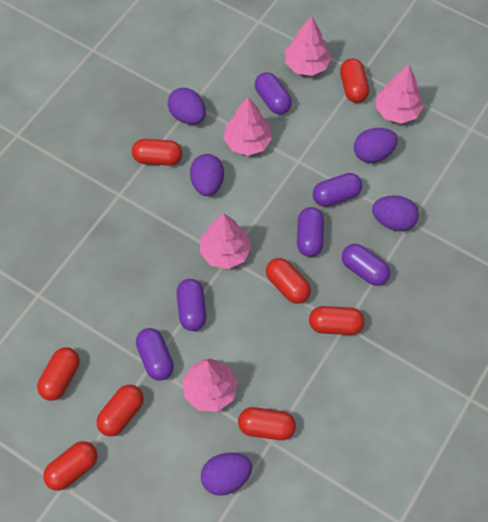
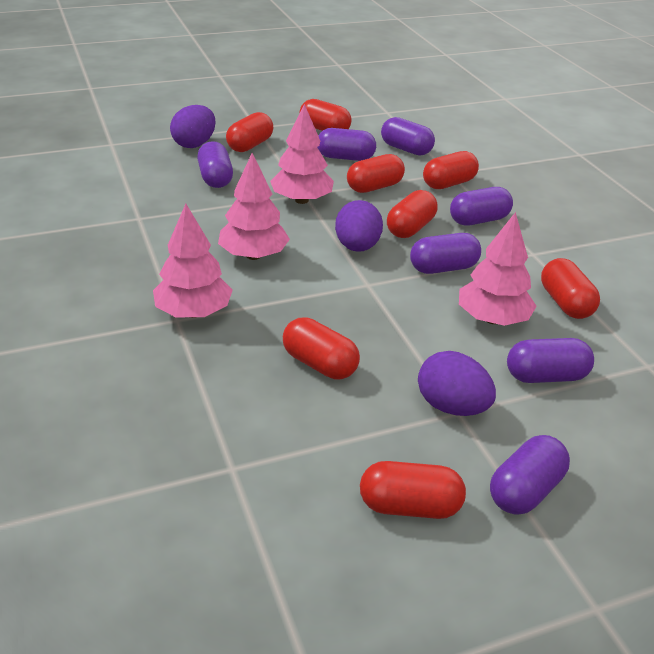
pink tree: [182,358,238,412] [200,213,251,269] [223,97,272,156] [285,16,331,76] [376,65,423,124] = 5 -> [153,204,233,318] [218,153,290,260] [270,104,334,204] [459,212,537,326] = 4
purple capsule: [136,328,174,381] [177,279,206,331] [255,72,292,114] [297,207,324,257] [313,173,362,207] [342,244,391,286] = 6 -> [197,141,233,188] [317,128,376,161] [381,117,435,156] [410,233,481,274] [450,187,513,226] [490,435,570,515] [507,338,594,383] = 7
purple egg: [168,88,206,124] [190,154,224,196] [201,453,252,496] [354,128,398,163] [372,195,419,231] = 5 -> [170,105,216,148] [335,200,383,252] [418,351,496,416] = 3

